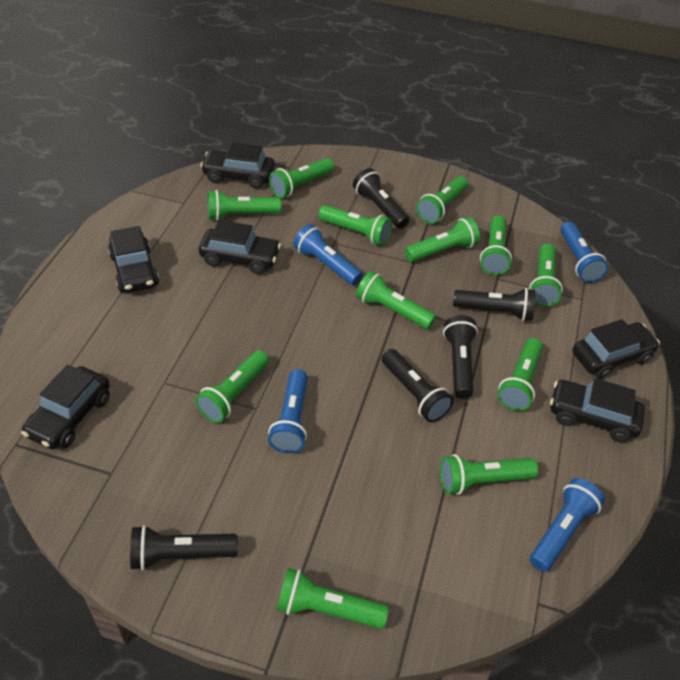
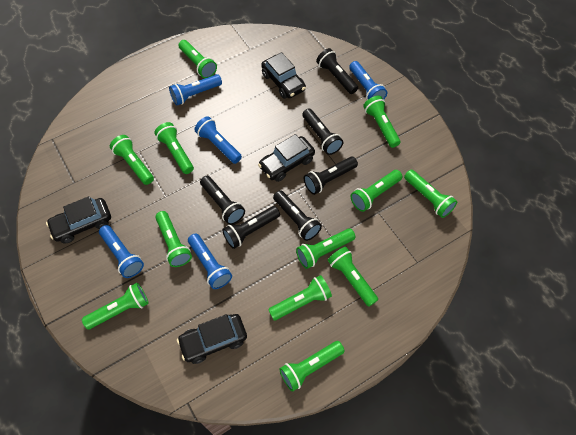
black car: [21,365,110,449] [108,226,159,293] [199,220,281,274] [200,142,275,189] [550,378,645,442] [573,319,660,379] = 6 -> [46,196,111,244] [177,314,247,364] [258,134,315,182] [261,52,306,99] = 4
black flashlight: [130,525,238,570] [353,168,409,229] [382,349,453,422] [443,315,478,399] [453,288,536,321] = 5 -> [200,176,245,225] [222,206,280,249] [273,190,322,241] [302,108,343,155] [304,157,358,195] [316,48,358,94] = 6
blue flashlight: [268,369,308,453] [293,224,363,285] [530,478,605,572] [560,222,608,283] = 4 -> [99,225,144,278] [169,74,222,105] [188,233,232,289] [194,116,242,164] [349,61,387,100] = 5

